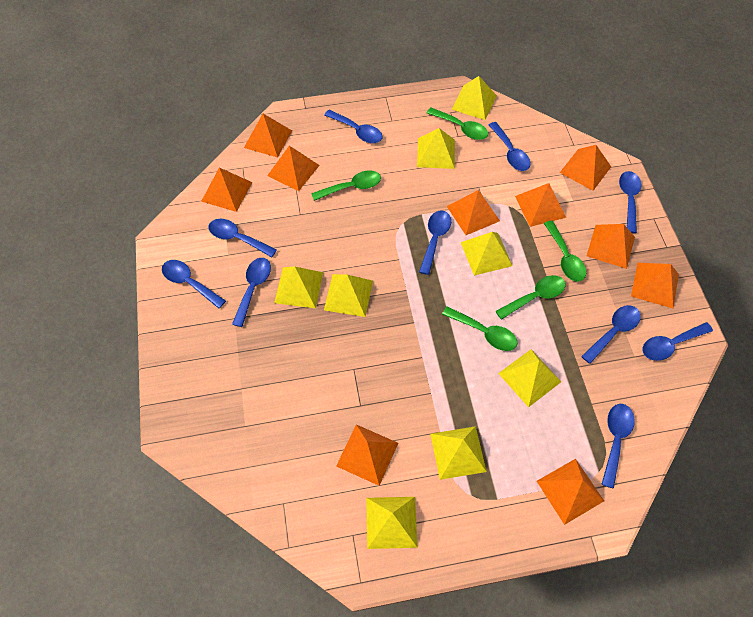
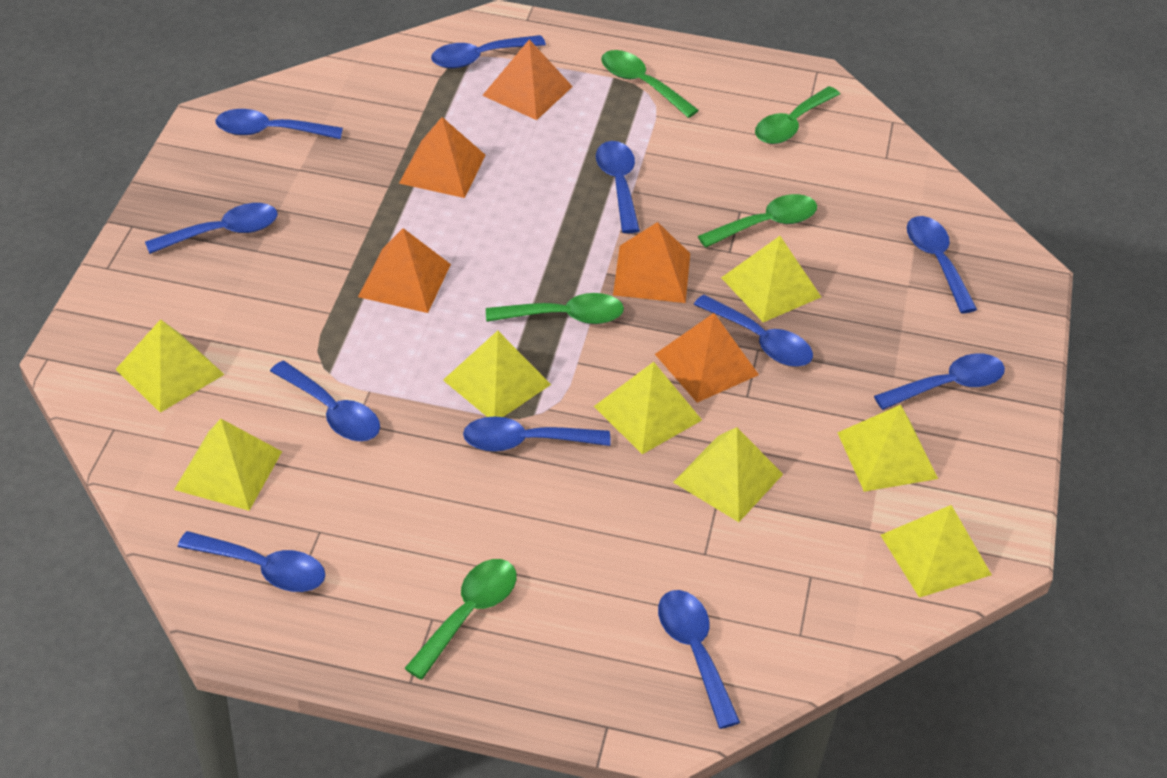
blue spoon: [162,260,226,308] [209,219,277,258] [232,258,271,327] [324,110,382,143] [419,210,451,275] [489,122,531,171] [581,305,641,364] [601,404,635,489] [619,171,642,233] [642,322,713,361] = 10 -> [145,203,278,254] [178,531,325,592] [216,109,343,139] [270,361,380,441] [431,35,546,68] [463,416,611,452] [596,141,640,233] [658,590,740,729] [694,295,813,367] [874,354,1005,410] [907,216,977,313] = 11
orange pyramid: [201,168,252,212] [244,114,292,157] [267,146,320,191] [336,425,398,486] [447,190,500,235] [515,183,566,227] [537,459,604,525] [560,145,611,191] [587,224,635,269] [631,263,679,308] = 10 -> [358,228,451,313] [399,117,486,198] [482,39,573,120] [613,222,690,303] [655,313,759,403] = 5

